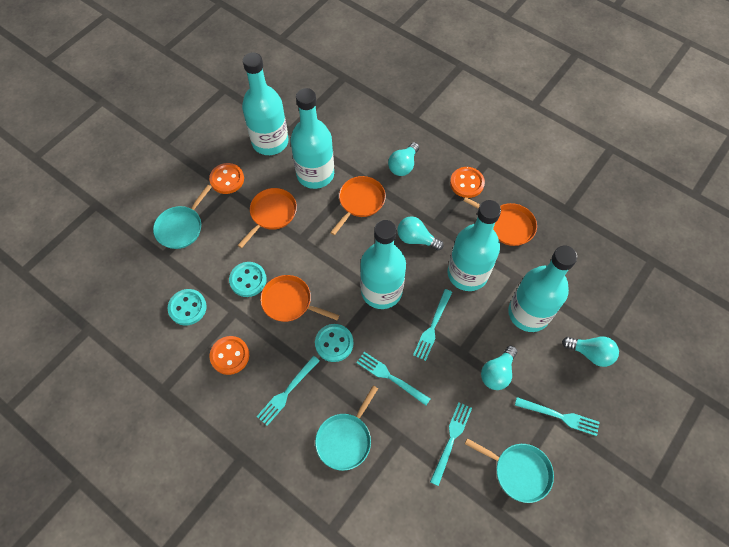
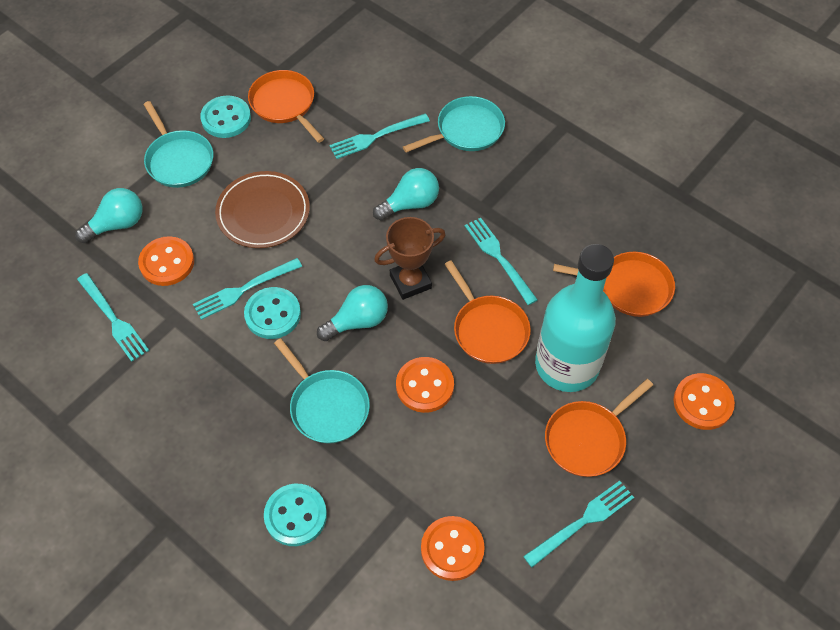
brown plate: none = 0 -> [215,171,310,248] = 1
brown trophy: none = 0 -> [374,217,446,300] = 1
orange button: [209,163,244,194] [209,336,249,375] [450,167,485,198] = 3 -> [138,236,194,286] [396,357,454,413] [421,516,485,581] [673,373,735,430] = 4
turquoise bottle: [242,52,289,155] [291,88,334,189] [360,220,406,309] [448,200,501,291] [508,246,577,332] = 5 -> [535,244,616,392] = 1
turquoise light bulb: [388,142,419,176] [397,216,444,251] [481,346,518,390] [562,337,619,367] = 4 -> [75,188,143,243] [317,285,388,341] [373,168,439,220] = 3

